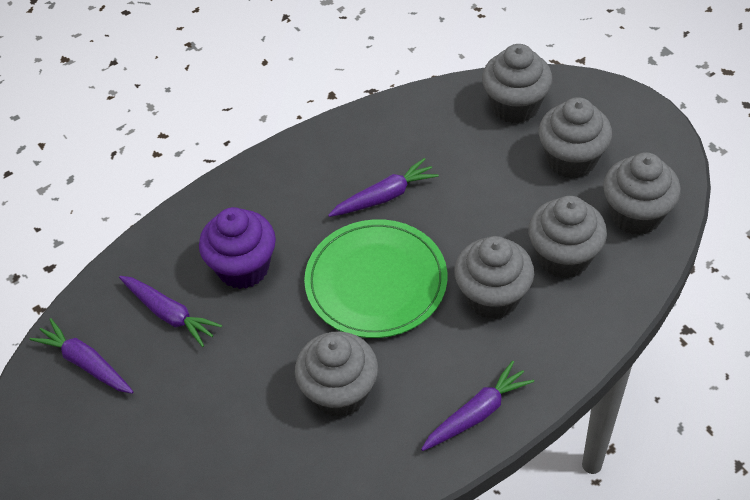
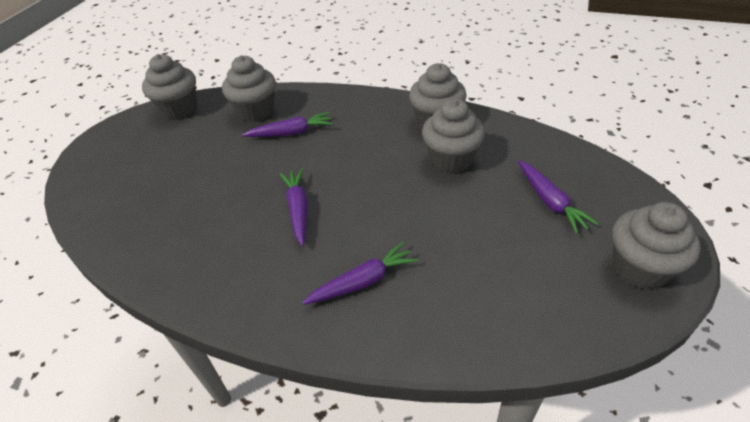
green plate: [304,219,447,338] = 1 -> none = 0
grey cupcake: [295,331,378,417] [454,236,534,319] [482,44,552,124] [528,196,607,279] [538,97,612,179] [603,152,681,235] = 6 -> [142,54,197,119] [222,55,276,122] [409,63,467,129] [422,99,485,174] [612,202,701,290] = 5
purple cupcake: [199,207,276,289] = 1 -> none = 0

